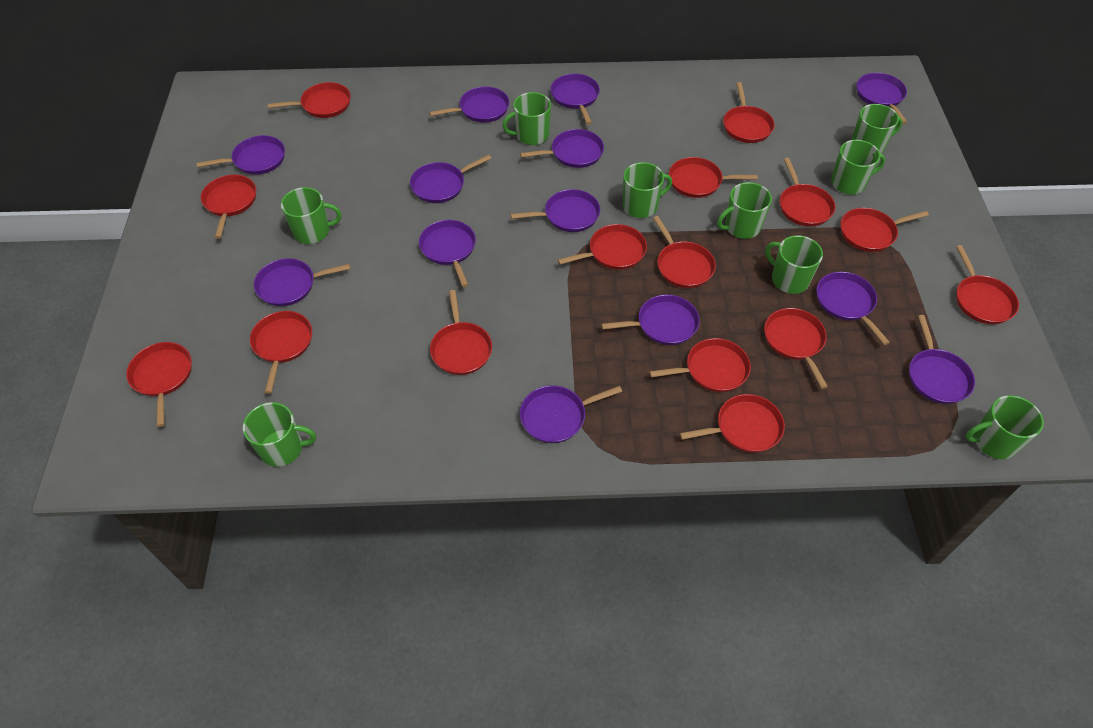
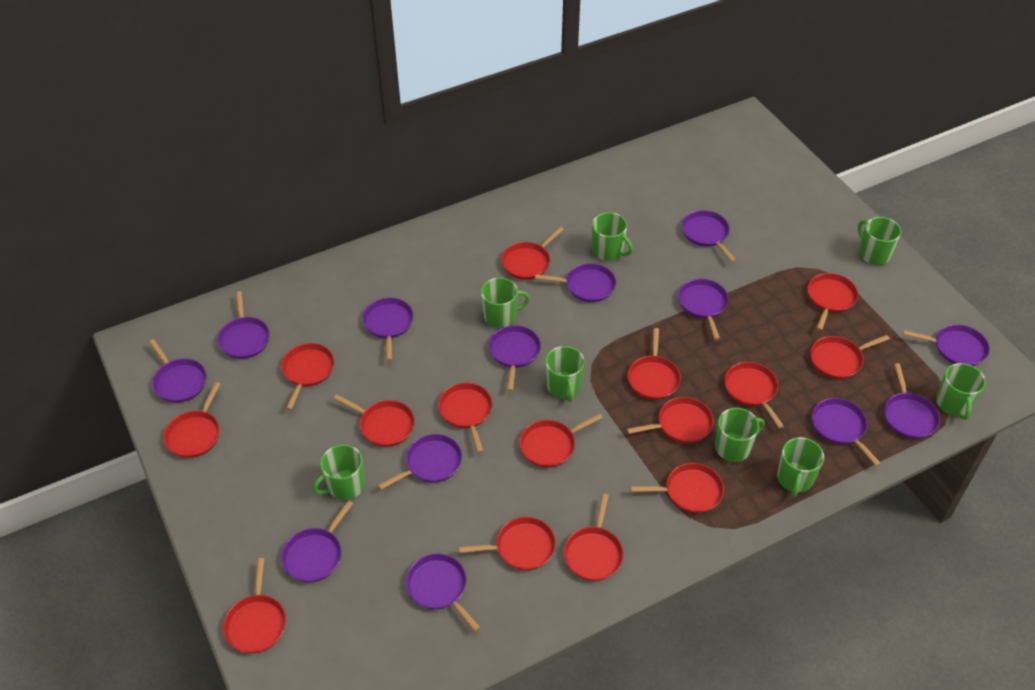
green mug: [243,402,316,467] [281,187,341,244] [502,92,551,145] [623,162,672,218] [717,182,772,239] [765,235,823,294] [831,140,885,194] [852,104,903,154] [966,395,1044,459] = 9 -> [313,445,364,500] [481,278,530,328] [545,346,585,402] [592,212,633,260] [715,408,764,462] [777,437,824,497] [858,217,901,265] [936,363,986,420] = 8

